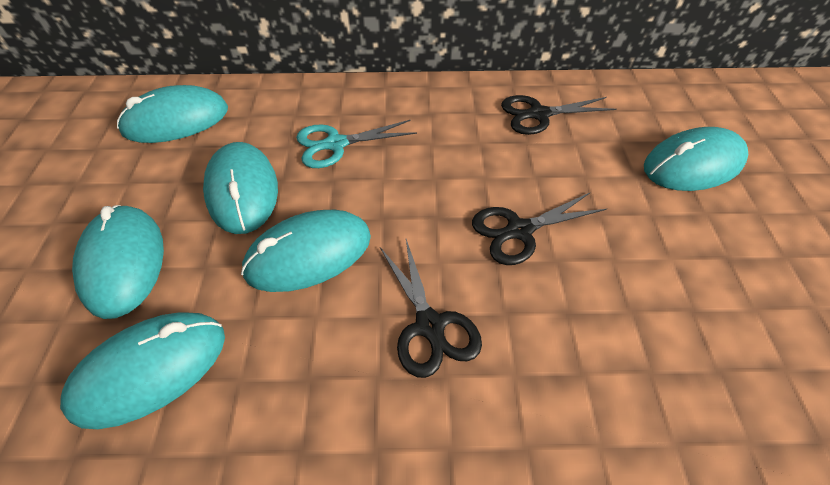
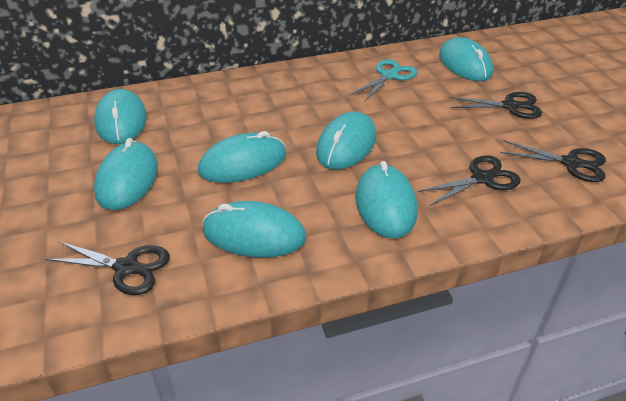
black scissors: [380,239,482,378] [472,192,607,265] [501,95,616,135] = 3 -> [45,241,170,295] [418,155,521,206] [449,92,542,119] [500,140,606,182] = 4
turquoise mouse: [60,313,225,429] [72,205,164,319] [117,85,228,143] [203,142,278,234] [241,210,371,292] [644,127,748,191] = 6 -> [94,89,147,144] [94,138,158,210] [198,131,286,183] [203,201,306,258] [316,111,376,169] [355,161,417,238] [439,37,493,81] = 7

